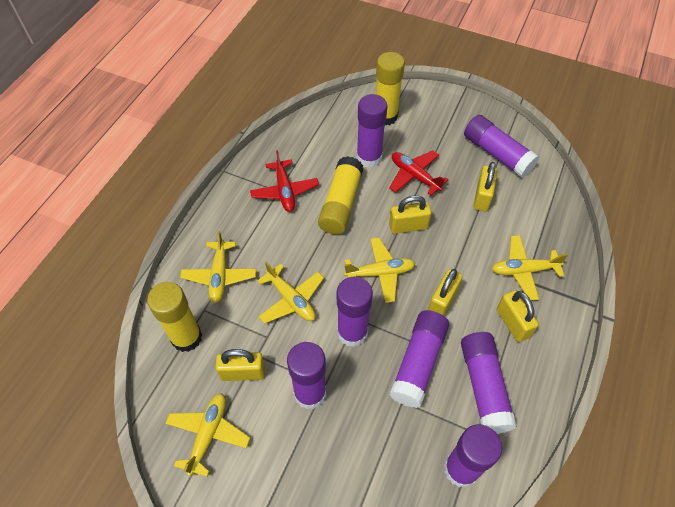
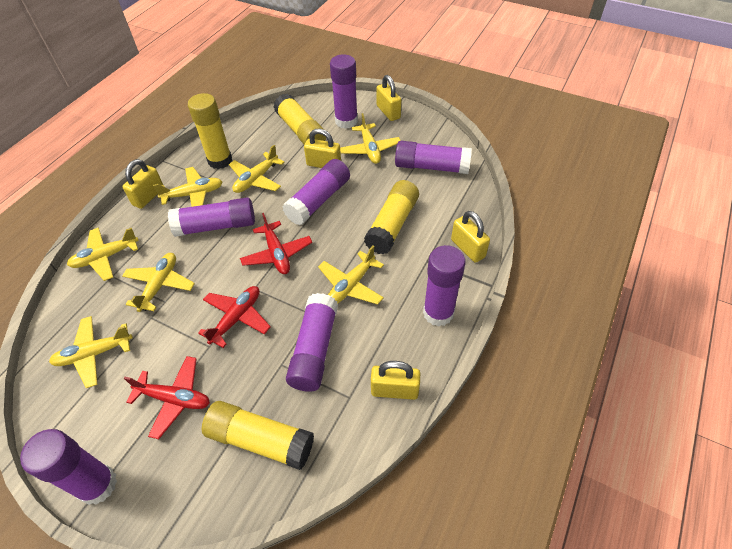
red plane: [250,150,319,212] [389,151,448,196] = 2 -> [124,356,210,439] [198,286,271,348] [240,213,312,274] = 3
yellow glue stick: [147,282,202,352] [318,156,363,235] [376,52,405,125] = 3 -> [188,93,232,169] [202,401,314,470] [274,94,326,145] [364,180,419,255] = 4
yellow plane: [165,393,250,477] [180,231,256,303] [257,262,324,324] [344,237,415,303] [492,235,568,300] = 5 -> [49,316,133,388] [67,227,138,281] [122,253,195,312] [153,167,222,207] [229,145,285,193] [318,246,384,305] [340,113,401,164] = 7

